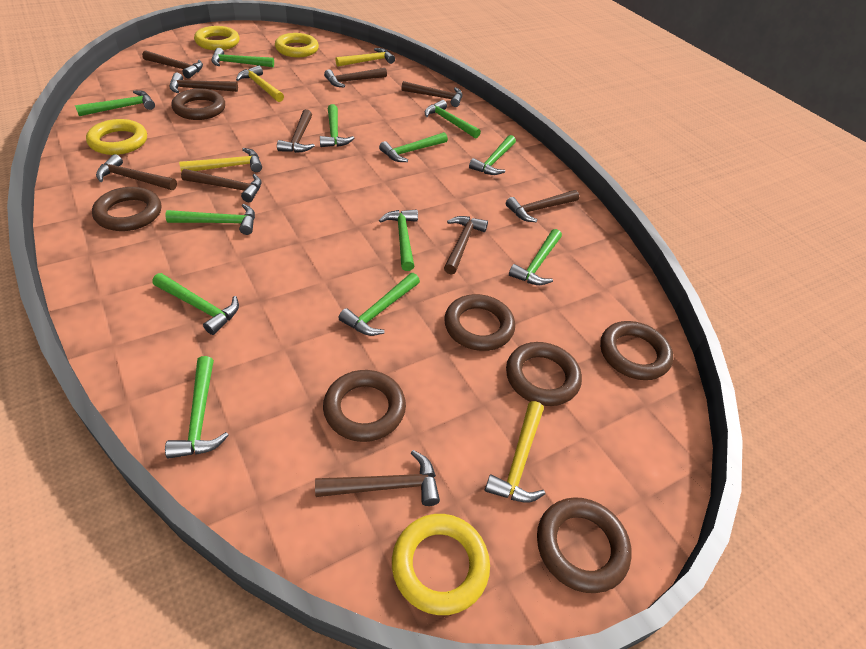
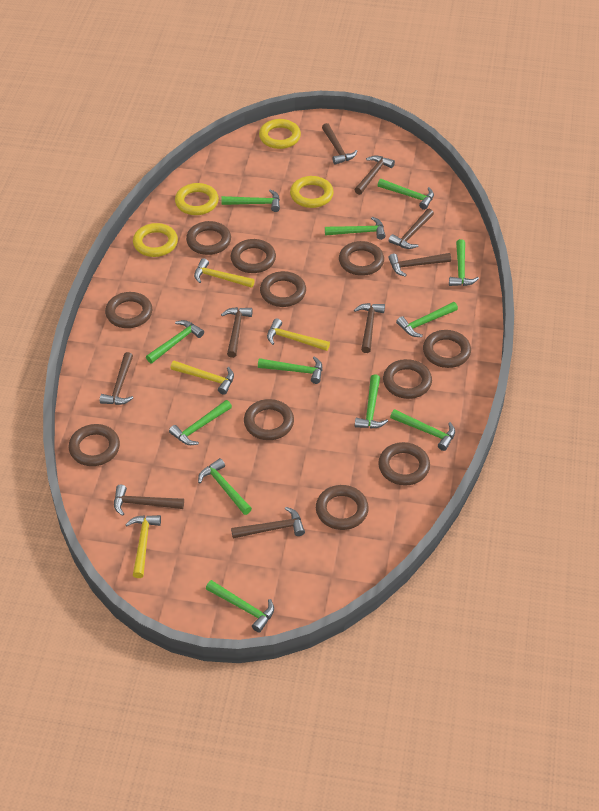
brown hammer: [96,154,177,190] [142,50,203,79] [169,73,238,93] [181,169,262,202] [277,109,315,153] [315,450,440,506] [324,68,387,87] [401,81,462,107] [444,216,488,275] [506,190,579,222] = 10 -> [100,352,133,405] [114,485,184,516] [221,307,253,358] [231,507,305,538] [322,123,357,165] [354,303,385,353] [355,156,395,195] [388,253,451,277] [389,209,434,249] = 9
brown ring: [92,187,161,231] [171,89,225,120] [323,370,406,442] [444,294,515,351] [506,342,582,406] [537,497,632,593] [600,321,673,380] = 7 -> [69,424,120,466] [105,292,152,328] [186,221,231,255] [231,239,276,273] [244,399,294,440] [260,271,306,307] [316,485,369,530] [339,241,384,276] [378,442,430,486] [383,359,432,399] [423,330,471,368] = 11

